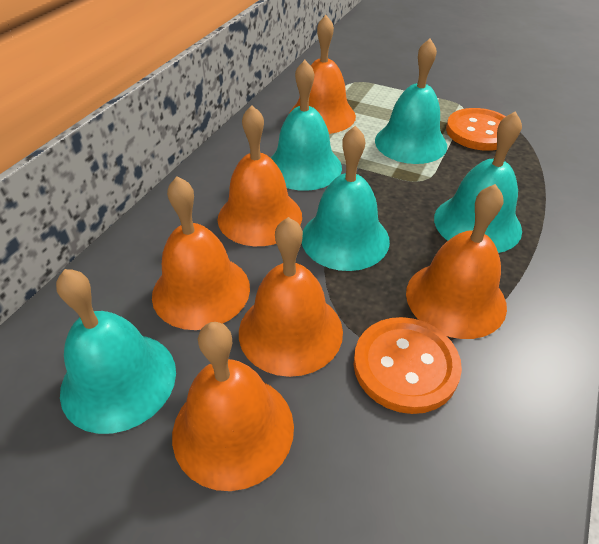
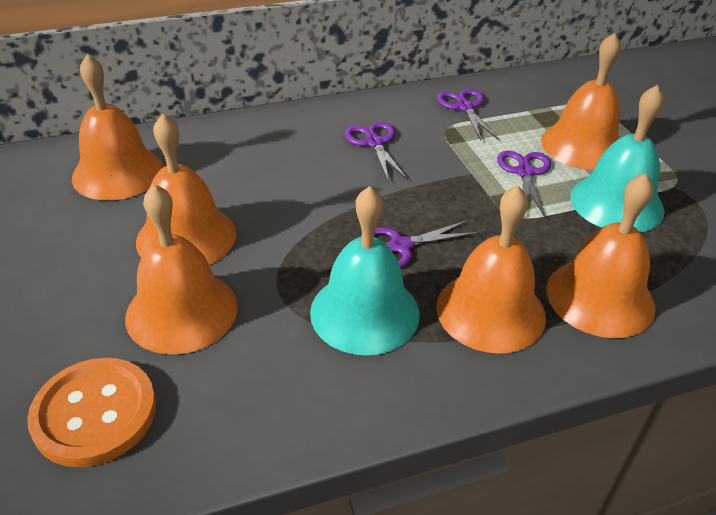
orange button: [354,317,462,414] [446,108,506,151] = 2 -> [27,358,156,467] = 1
purple scissors: none = 0 -> [344,122,408,180] [360,220,479,268] [437,89,499,140] [497,150,551,217] = 4
turquoise bell: [56,269,176,434] [271,60,342,191] [302,126,390,271] [375,39,447,164] [434,111,522,253] = 5 -> [310,186,420,356] [570,85,665,232] = 2

